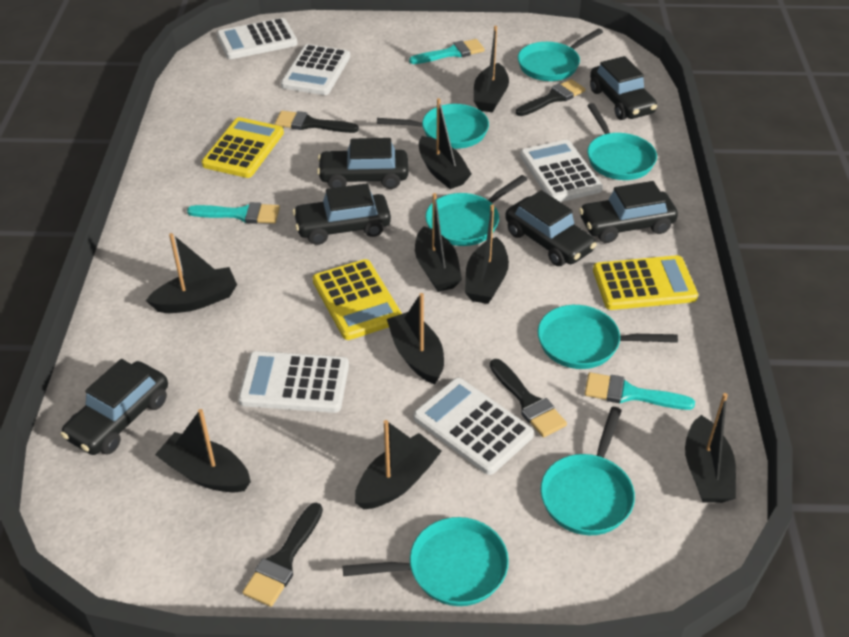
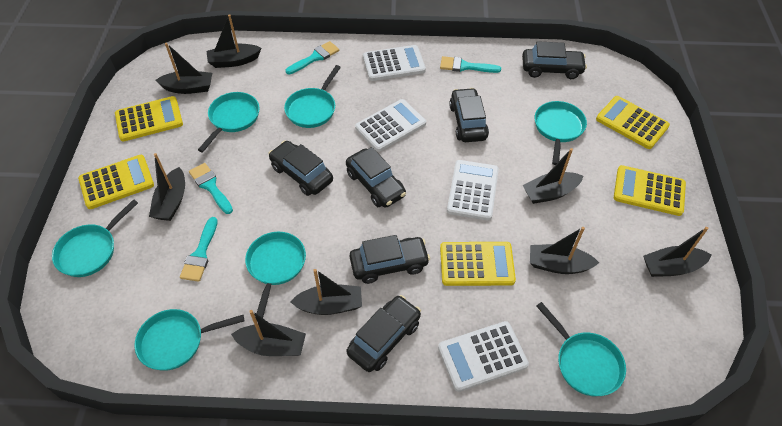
black boat: [146,233,237,313] [155,409,251,492] [355,420,442,509] [387,293,444,384] [415,193,462,292] [419,98,472,189] [465,204,509,304] [474,26,509,113] [685,393,736,503] = 9 -> [149,153,185,221] [155,43,212,94] [206,14,261,68] [231,310,306,356] [290,269,362,315] [523,148,583,204] [530,227,599,274] [643,227,712,277] = 8
black brush: [242,502,323,607] [275,111,359,133] [490,359,567,437] [516,79,586,116] = 4 -> none = 0
turquoise brush: [187,202,280,224] [409,39,485,64] [585,372,695,410] = 3 -> [180,217,218,282] [189,163,233,214] [285,41,339,75] [440,56,501,73] = 4
white calculator: [217,18,298,59] [238,351,349,413] [281,44,350,95] [414,378,534,475] [520,140,603,202] = 5 -> [355,99,426,152] [363,45,426,81] [438,321,529,392] [447,160,499,221] = 4
yellow calculator: [202,117,284,178] [313,259,402,340] [593,255,698,310] = 3 -> [78,155,154,209] [115,96,183,142] [440,242,516,286] [596,96,670,149] [614,165,686,216] = 5

